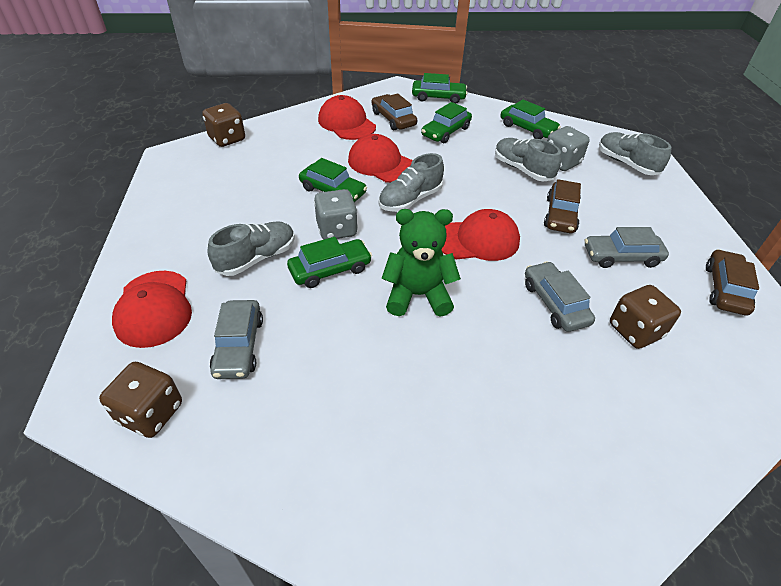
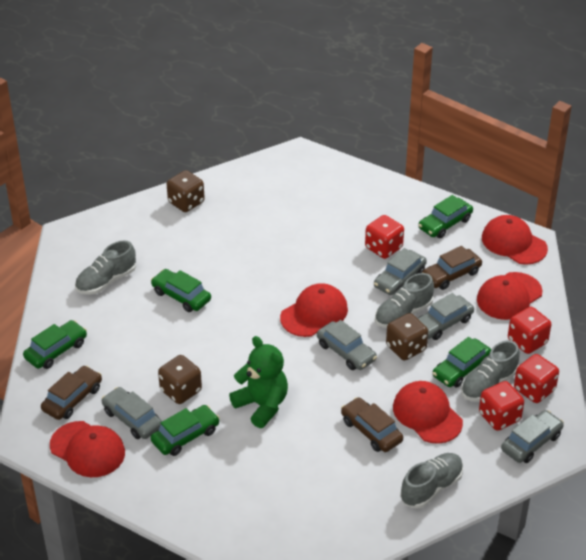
grey car: [210,300,263,379] [525,261,595,332] [585,227,669,268] = 3 -> [102,387,162,439] [317,320,377,370] [374,248,427,295] [417,293,474,340] [501,410,564,463] = 5
grey dice: [314,189,358,239] [547,126,590,171] = 2 -> none = 0
red cap: [112,271,192,348] [318,95,376,140] [348,134,413,183] [441,209,520,261] = 4 -> [50,421,125,477] [280,283,348,337] [393,381,463,444] [477,272,543,320] [482,215,548,265] = 5
red dice: none = 0 -> [365,215,404,259] [479,381,524,431] [508,307,551,354] [514,354,559,403] = 4

